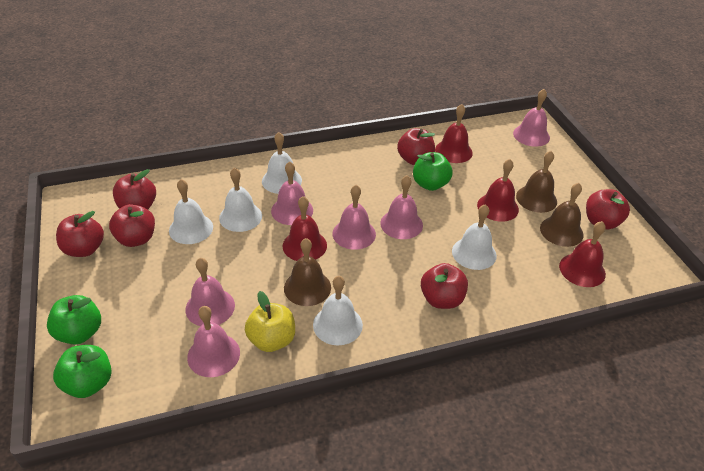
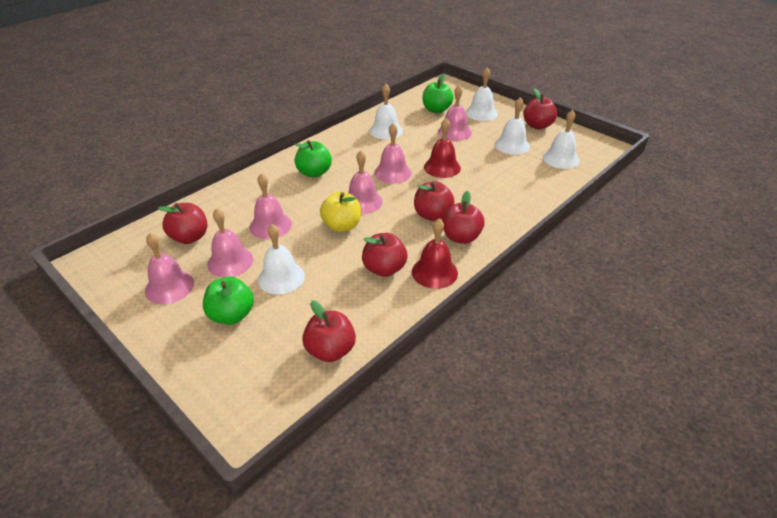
brown bell: [284,238,331,306] [516,151,557,213] [540,183,584,247] = 3 -> none = 0
red bell: [283,196,327,261] [435,104,473,163] [477,159,519,222] [559,221,606,287] = 4 -> [412,219,458,289] [424,118,461,178] = 2

